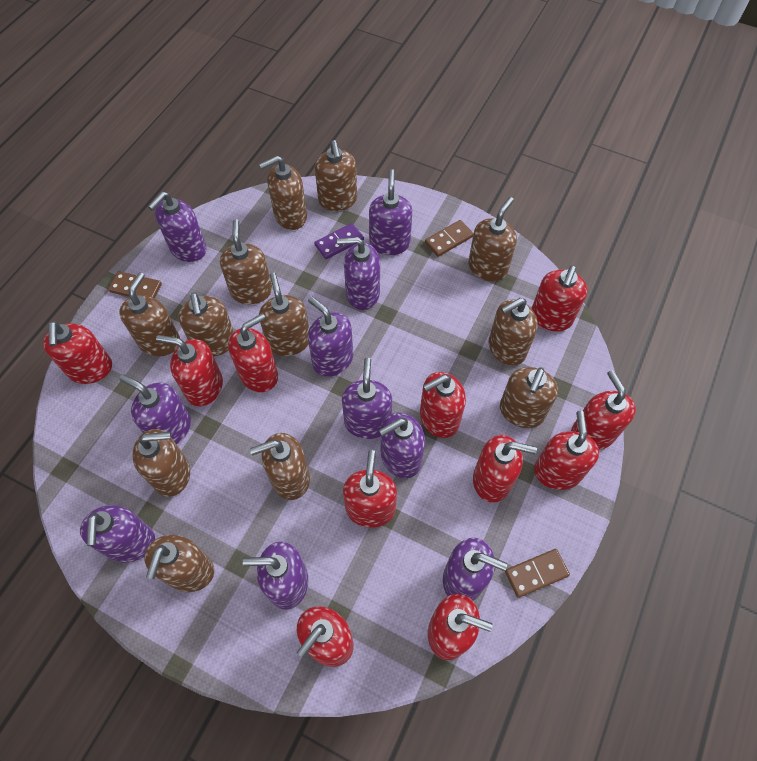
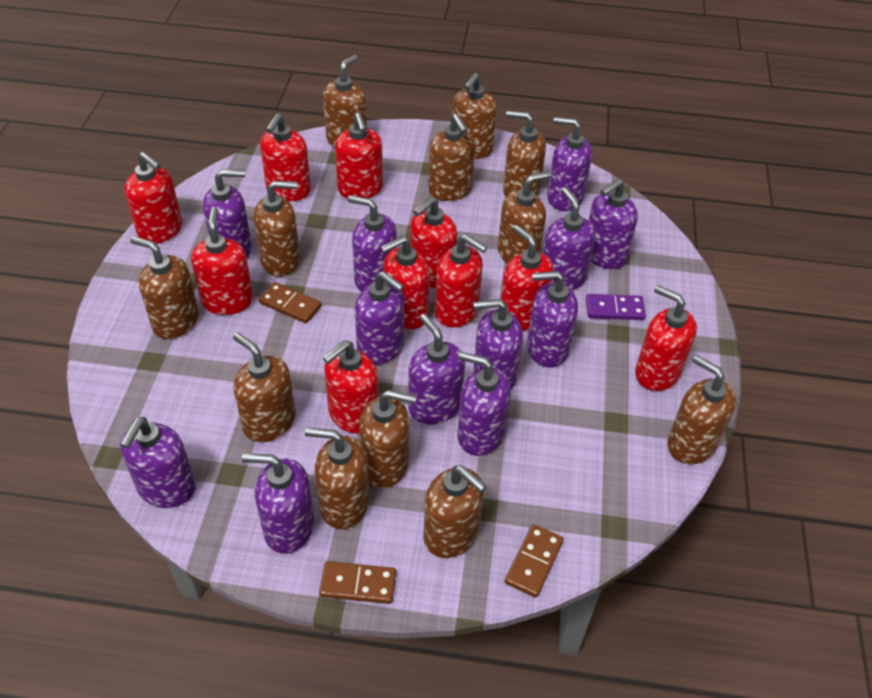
purple soap dispenser: [80,505,155,563] [119,374,191,444] [148,192,207,262] [243,542,308,610] [308,296,353,377] [337,237,380,310] [342,358,392,439] [369,169,412,255] [379,412,425,478] [443,538,507,601] = 10 -> [120,417,196,508] [203,169,252,258] [242,453,314,554] [348,195,397,292] [355,271,405,365] [408,314,465,425] [457,352,511,456] [473,299,523,389] [527,271,578,368] [542,187,596,290] [547,117,592,211] [589,178,638,270] = 12
red soap dispenser: [43,321,112,384] [156,335,223,406] [228,313,278,392] [297,606,354,667] [343,450,397,528] [420,372,466,438] [428,594,493,660] [473,435,537,503] [531,265,588,332] [534,410,599,490] [571,370,636,450] = 11 -> [125,152,182,244] [191,207,253,315] [260,113,311,201] [323,340,379,434] [335,112,383,198] [380,236,430,330] [410,197,458,288] [435,234,487,328] [501,225,554,331] [635,285,697,391] = 10

